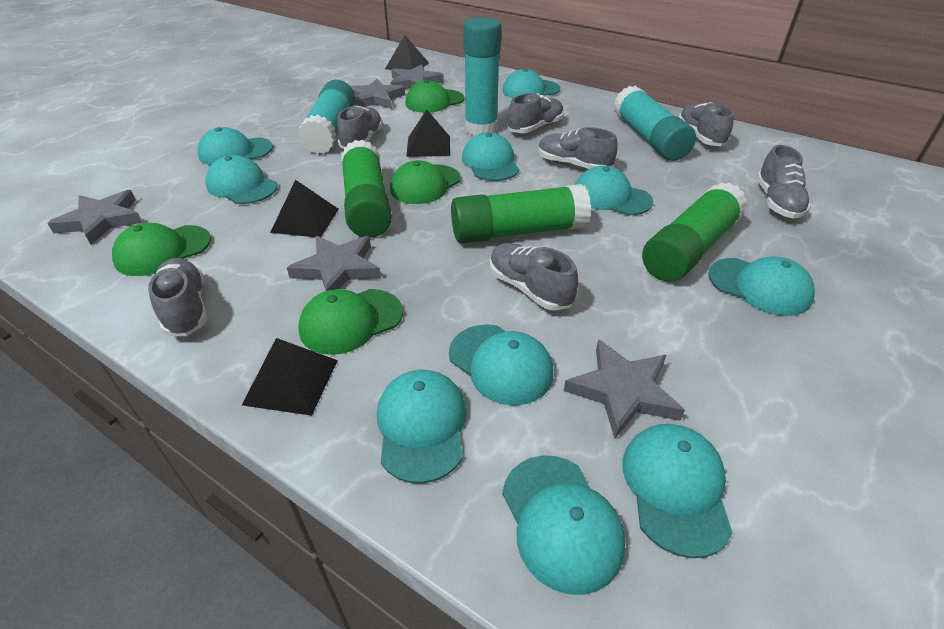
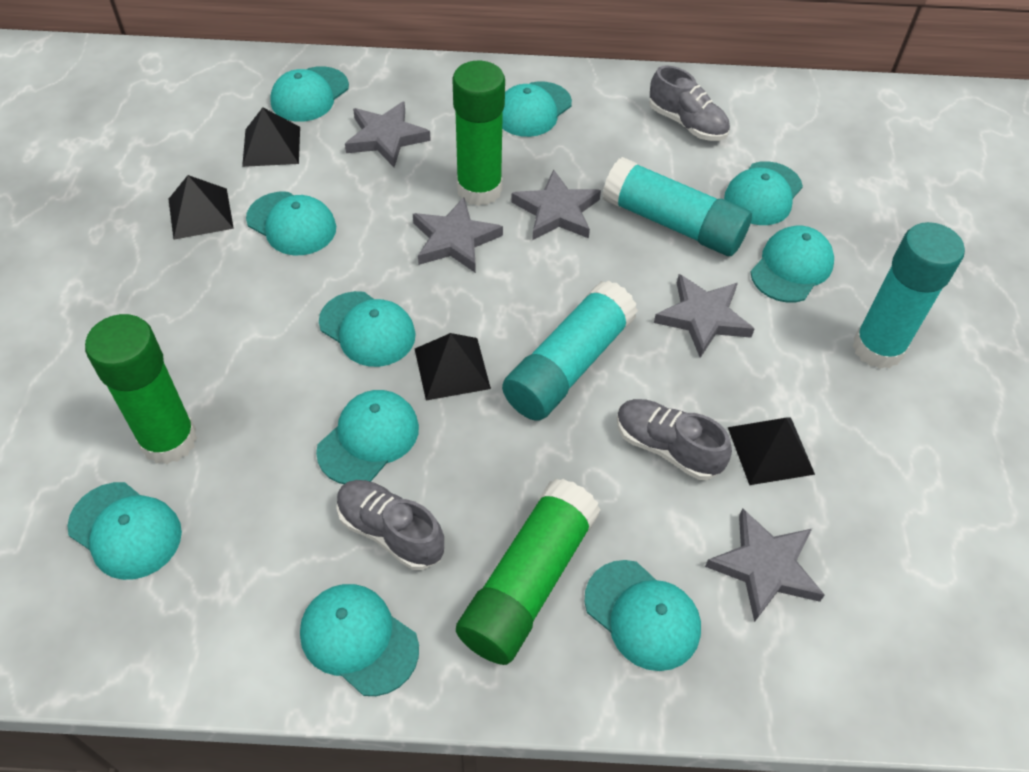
green cap: [112,223,211,276] [298,289,403,355] [390,160,461,204] [405,80,464,113] = 4 -> none = 0
grey shoe: [148,258,207,336] [337,105,383,148] [490,243,578,311] [507,93,564,133] [538,127,618,169] [679,102,734,146] [756,145,811,219] = 7 -> [336,480,444,570] [617,399,732,480] [649,65,730,141] = 3

